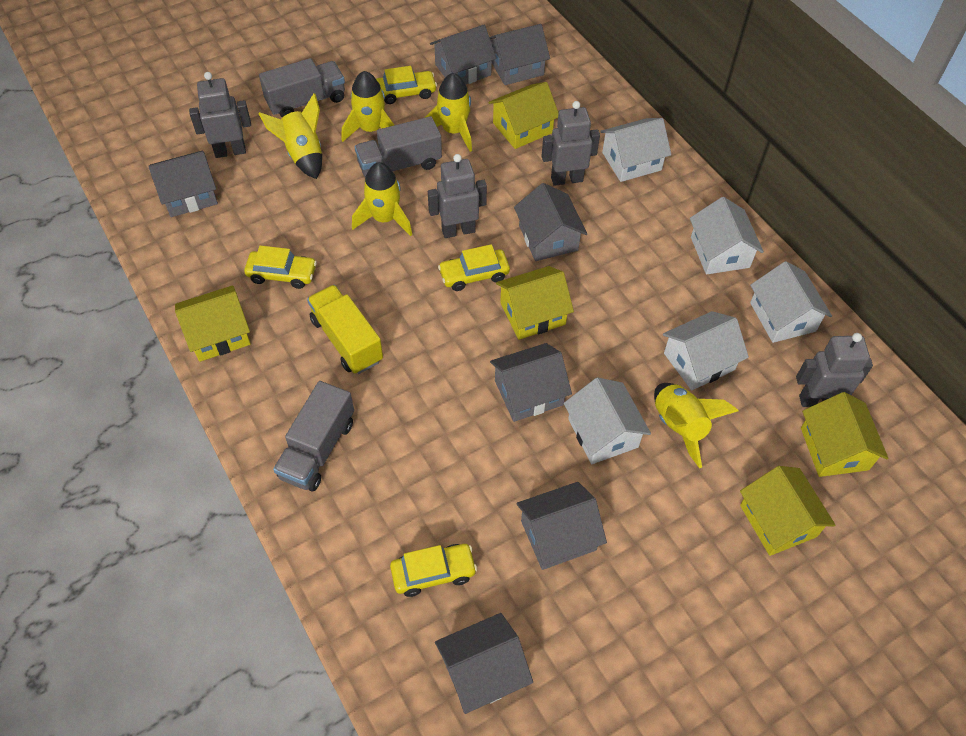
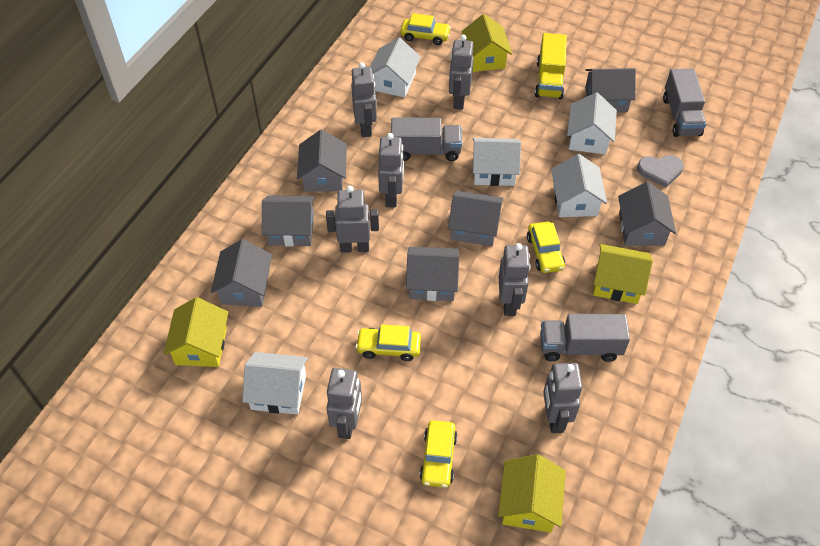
grey heart: none = 0 -> [637,155,684,188] = 1
grey robot: [189,72,251,158] [428,154,487,238] [541,101,600,186] [796,333,873,407] = 4 -> [326,185,379,253] [326,368,362,439] [351,62,377,137] [378,133,404,207] [449,35,474,110] [499,243,531,316] [543,363,582,433] = 7
yellow house: [175,285,251,362] [488,82,559,149] [496,266,574,340] [740,466,835,556] [801,392,888,477] = 5 -> [164,297,228,367] [461,14,512,72] [498,454,566,533] [593,244,653,304] = 4
yellow rocket: [258,93,322,179] [342,71,394,142] [352,162,412,236] [425,73,472,152] [654,383,738,468] = 5 -> none = 0

